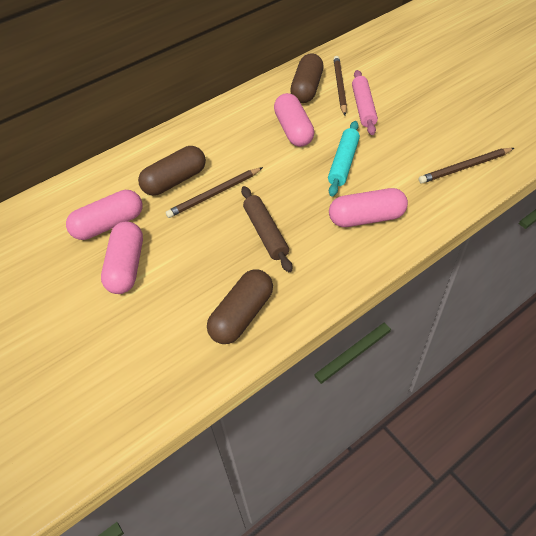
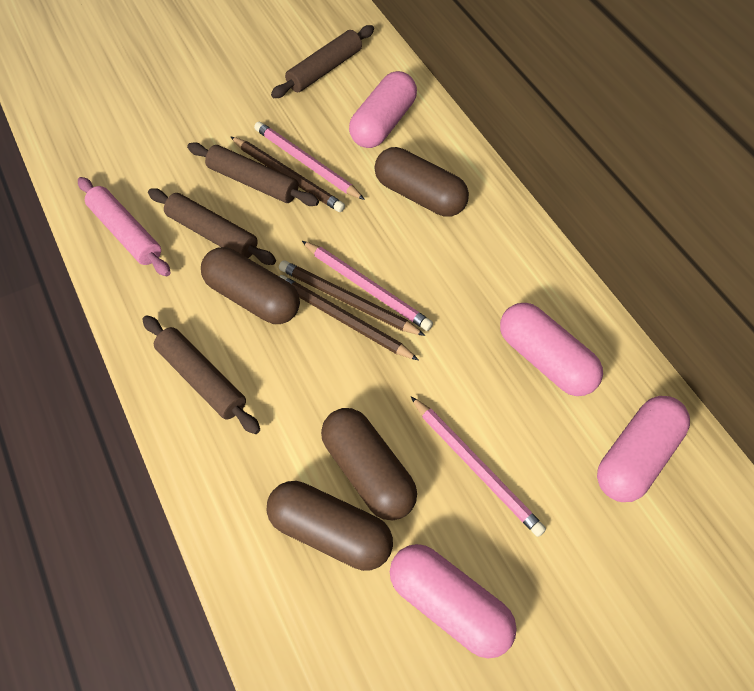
brown capsule: [138,146,206,196] [207,269,273,344] [290,53,323,103] = 3 -> [201,247,300,324] [267,481,393,571] [321,408,417,520] [374,147,469,217] = 4
brown rolling pin: [241,186,292,272] = 1 -> [142,315,260,434] [148,188,276,265] [187,142,319,206] [271,25,374,98] = 4
pink pencil: none = 0 -> [254,122,365,200] [302,241,433,331] [411,397,546,537] = 3
turquoise rolling pin: [328,121,360,197] = 1 -> none = 0

